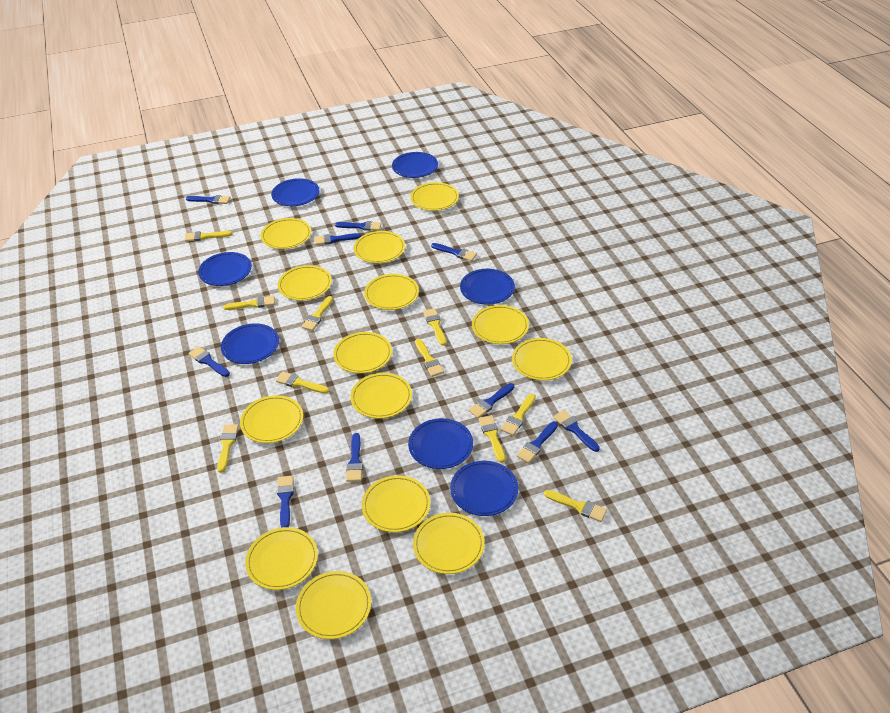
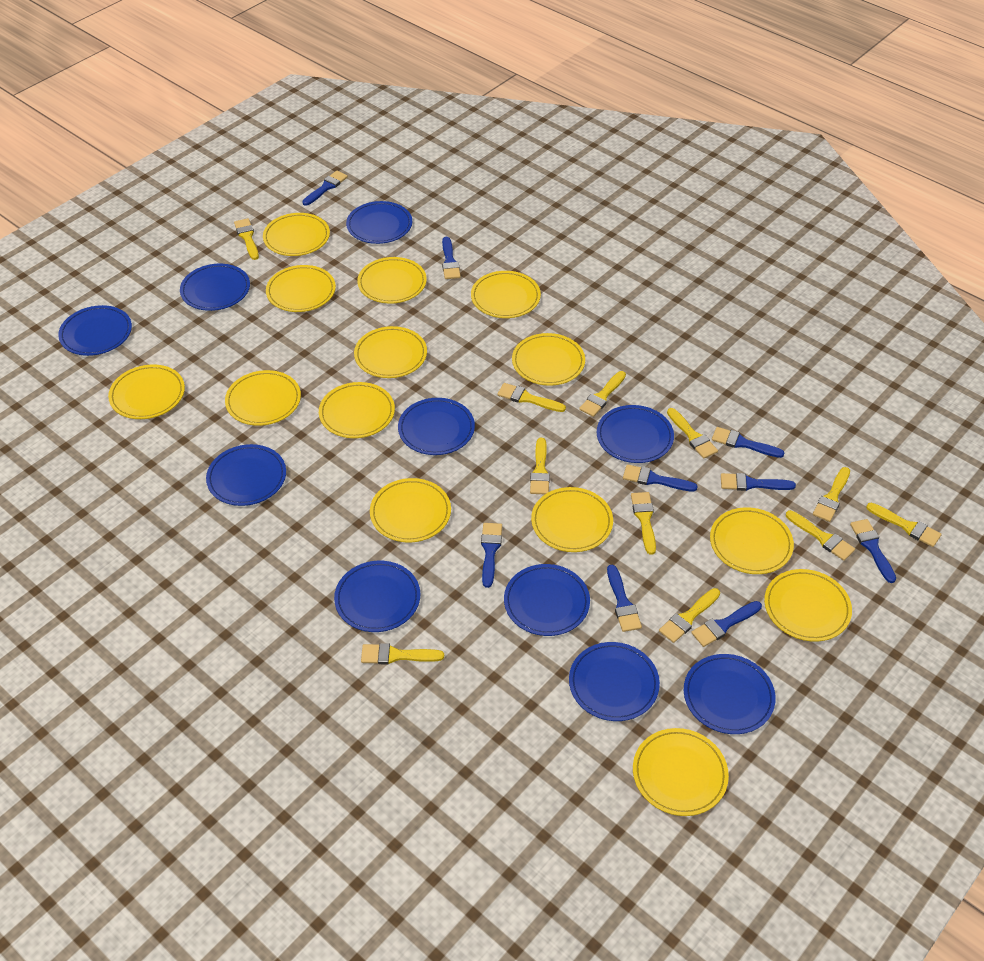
blue brush: [186,195,231,204] [188,346,230,377] [277,476,294,528] [314,233,362,245] [335,221,382,231] [346,433,363,482] [431,243,477,261] [468,383,515,418] [517,421,558,463] [553,410,600,452] = 10 -> [302,171,348,206] [442,237,461,279] [481,523,502,588] [607,565,642,632] [623,464,698,491] [691,601,762,647] [712,427,785,458] [721,473,796,491] [850,519,896,583] = 9
blue plate: [198,252,252,286] [221,323,279,364] [271,178,319,206] [392,152,438,178] [408,418,473,469] [450,461,518,516] [460,269,515,305] = 7 -> [58,305,132,356] [180,264,250,311] [206,444,286,506] [334,561,420,632] [346,201,412,244] [398,398,475,455] [504,564,590,636] [569,642,660,721] [597,405,674,463] [684,654,776,734] = 10
yellow brush: [185,231,233,242] [217,424,239,473] [223,296,275,310] [276,371,329,394] [301,296,333,331] [415,339,444,377] [423,308,446,346] [479,415,506,463] [501,394,536,436] [544,490,607,522] = 10 -> [234,218,259,260] [361,643,444,664] [497,383,566,412] [530,438,550,494] [579,371,626,417] [631,492,656,555] [659,588,720,643] [667,408,718,459] [786,510,855,561] [813,467,850,522] [866,503,942,547] = 11

